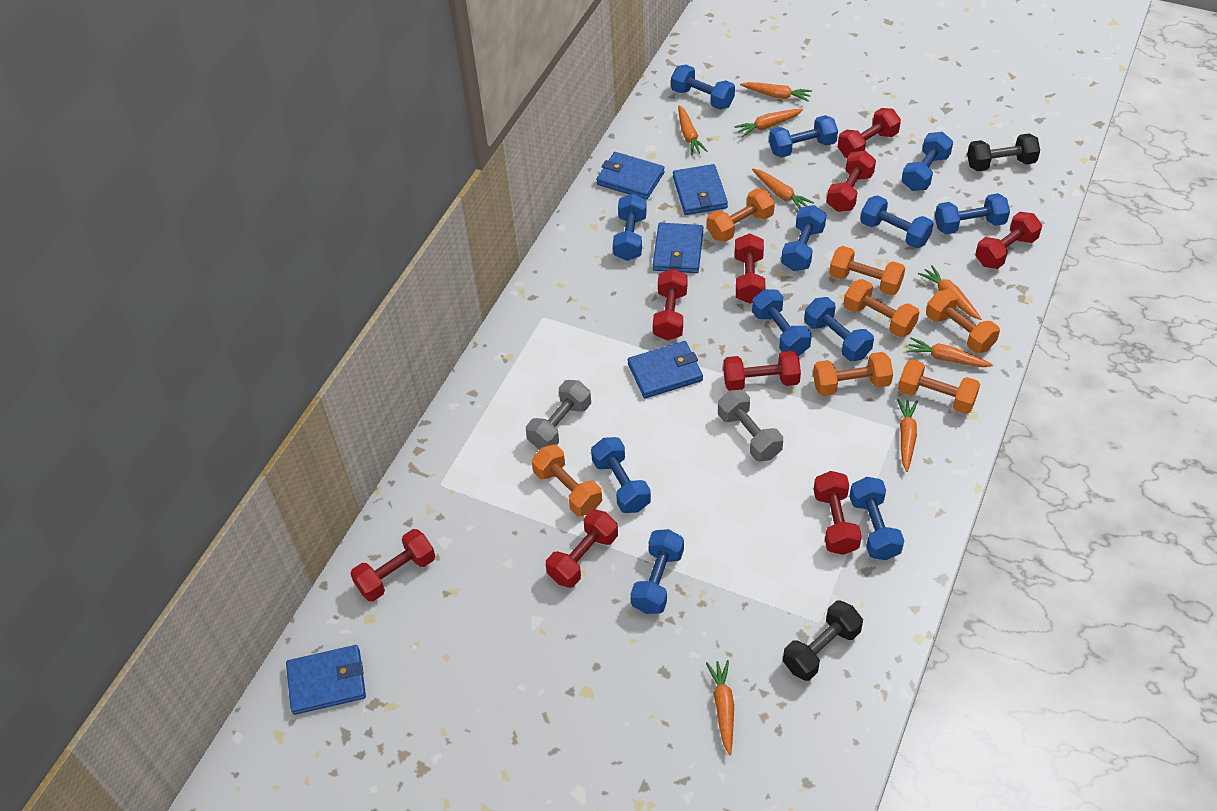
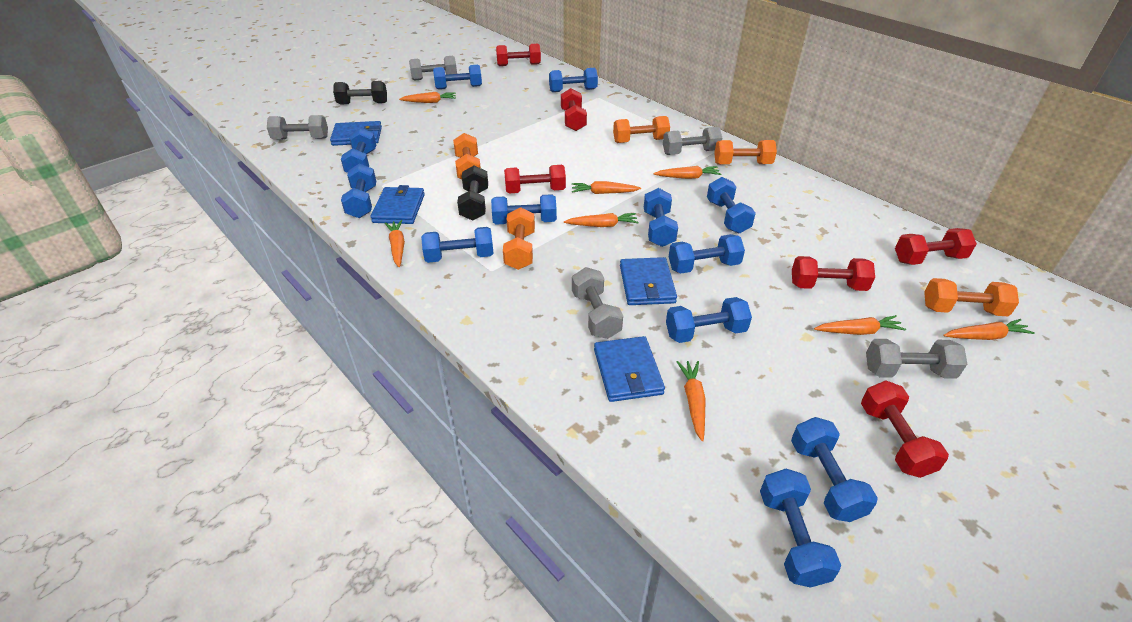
blue wallet: [286,645,366,715] [596,152,665,200] [628,341,703,398] [653,223,703,273] [673,164,728,215] = 5 -> [330,121,382,146] [370,185,425,224] [594,336,665,402] [620,257,677,305] = 4
grey dumbbell: [526,380,591,450] [718,390,783,462] = 2 -> [267,115,328,140] [409,56,457,81] [572,267,623,339] [663,127,722,155] [866,339,967,379] = 5
orange dumbbell: [532,445,602,516] [707,188,775,242] [813,352,893,396] [829,246,905,295] [844,279,919,337] [898,359,980,414] [926,290,1000,353] = 7 -> [453,133,481,179] [503,207,535,270] [613,116,670,143] [714,140,777,164] [924,278,1019,316] = 5
red dumbbell: [350,529,435,601] [546,509,618,588] [653,269,687,341] [723,350,801,391] [735,233,766,304] [813,471,862,555] [827,150,876,212] [838,108,901,158] [975,212,1042,269] = 9 -> [496,44,541,66] [504,165,566,193] [561,88,587,131] [792,256,875,291] [861,380,949,478] [895,228,977,265] = 6

